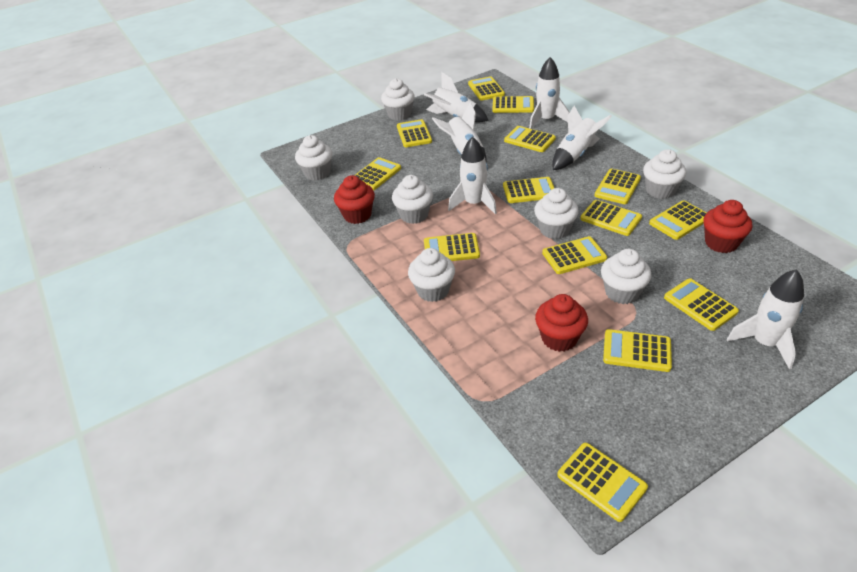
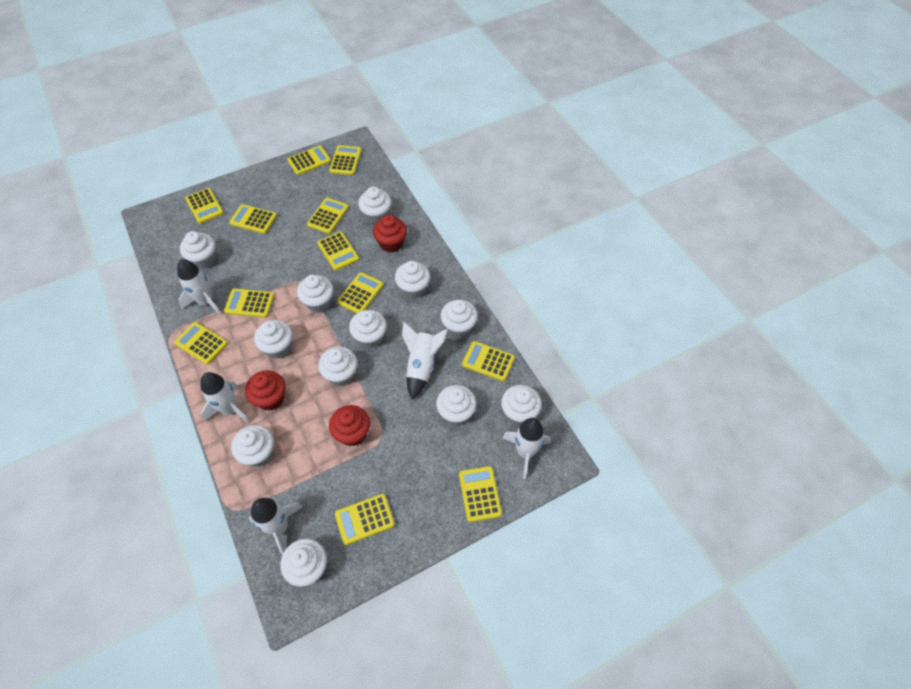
white cupcake: [295,135,332,180] [381,78,415,121] [392,175,433,224] [408,248,455,302] [534,188,579,239] [601,249,651,304] [643,149,687,199] = 7 -> [180,231,216,269] [231,425,274,467] [254,320,293,359] [280,539,327,587] [297,275,334,313] [318,347,358,386] [349,310,387,348] [358,187,391,224] [395,261,430,299] [436,385,477,425] [441,300,478,338] [501,385,542,425] = 12
white rocket: [424,72,489,122] [432,102,487,163] [448,137,497,214] [529,57,569,129] [552,106,612,170] [727,269,804,369] = 6 -> [177,259,222,316] [201,372,251,424] [249,498,302,555] [402,322,448,400] [502,418,551,479] = 5
yellow calculator: [354,157,401,190] [397,119,432,147] [424,233,480,261] [468,76,505,101] [492,96,534,113] [503,177,554,203] [504,126,556,152] [542,236,607,274] [557,443,648,522] [580,200,642,236] [594,169,641,204] [603,329,672,372] [649,201,706,240] [664,278,739,331] = 14 -> [174,322,228,365] [185,188,224,224] [224,288,274,318] [229,204,277,234] [287,146,331,175] [307,198,349,234] [317,232,359,271] [329,145,362,175] [335,494,395,545] [337,272,383,313] [459,466,502,522] [462,341,515,381] = 12

